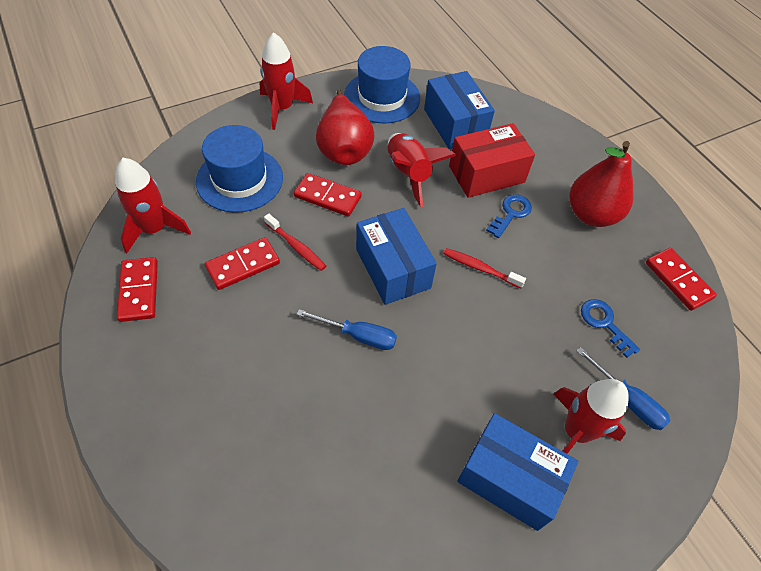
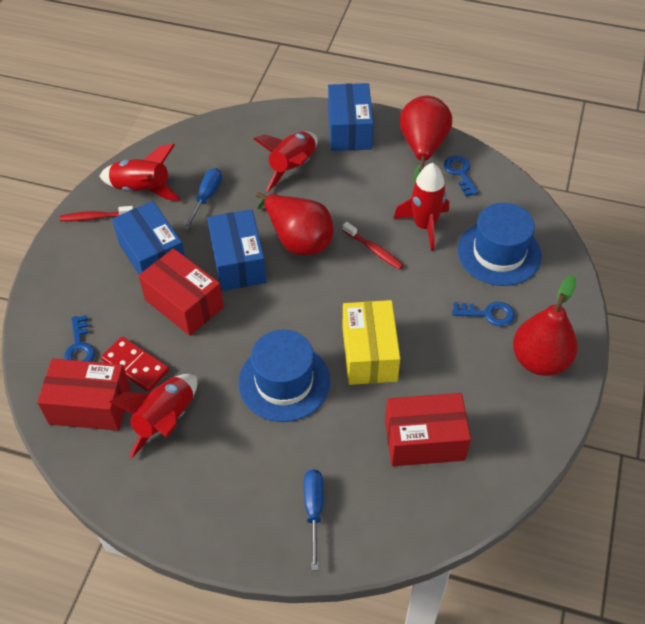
blue key: [486,194,532,238] [581,299,640,358] = 2 -> [64,315,95,362] [444,155,479,196] [452,302,515,326] = 3
red box: [449,123,535,198] = 1 -> [37,358,131,431] [138,248,224,336] [385,393,471,466] = 3
red domino: [117,257,158,322] [205,237,280,290] [294,173,362,217] [646,248,717,311] = 4 -> [101,337,169,392] = 1
red pear: [316,90,375,165] [570,141,634,227] = 2 -> [256,192,334,256] [400,96,452,185] [513,275,578,376] = 3
yellow box: none = 0 -> [342,300,400,385] = 1

